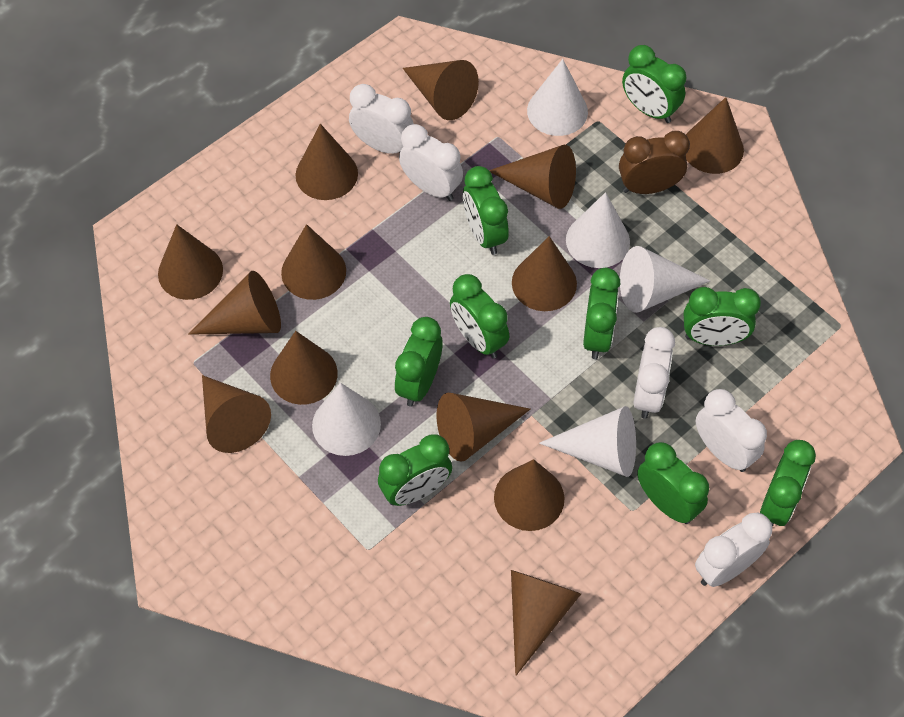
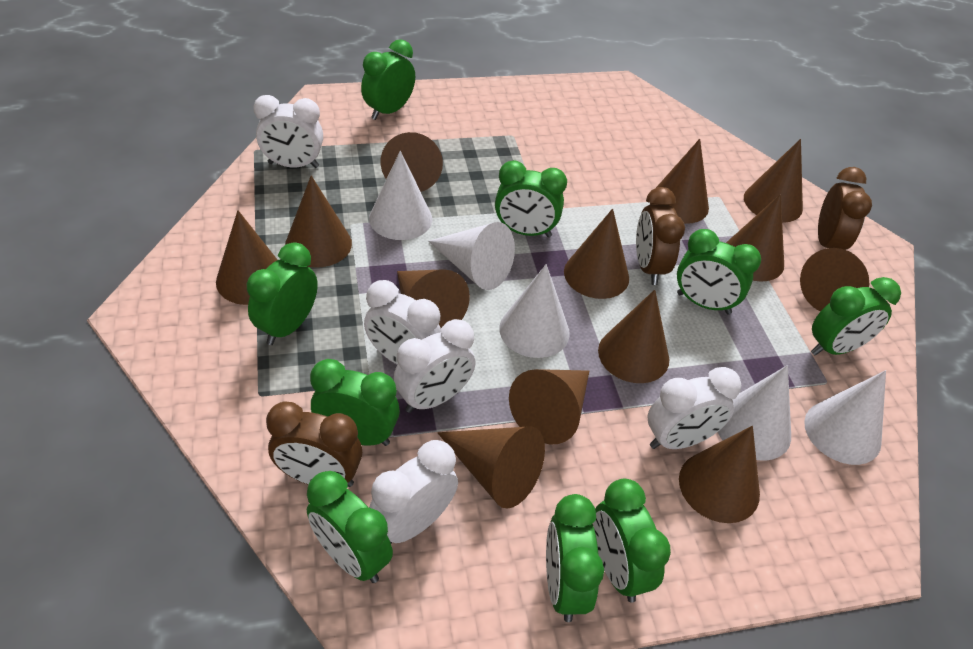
brown clock: [619,131,690,194] = 1 -> [266,401,362,487] [636,187,685,285] [818,167,872,250] = 3

